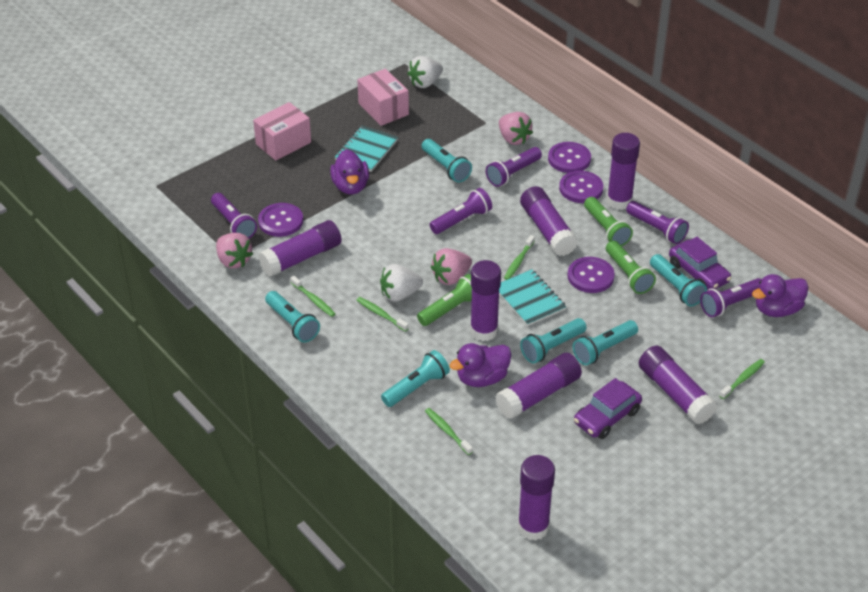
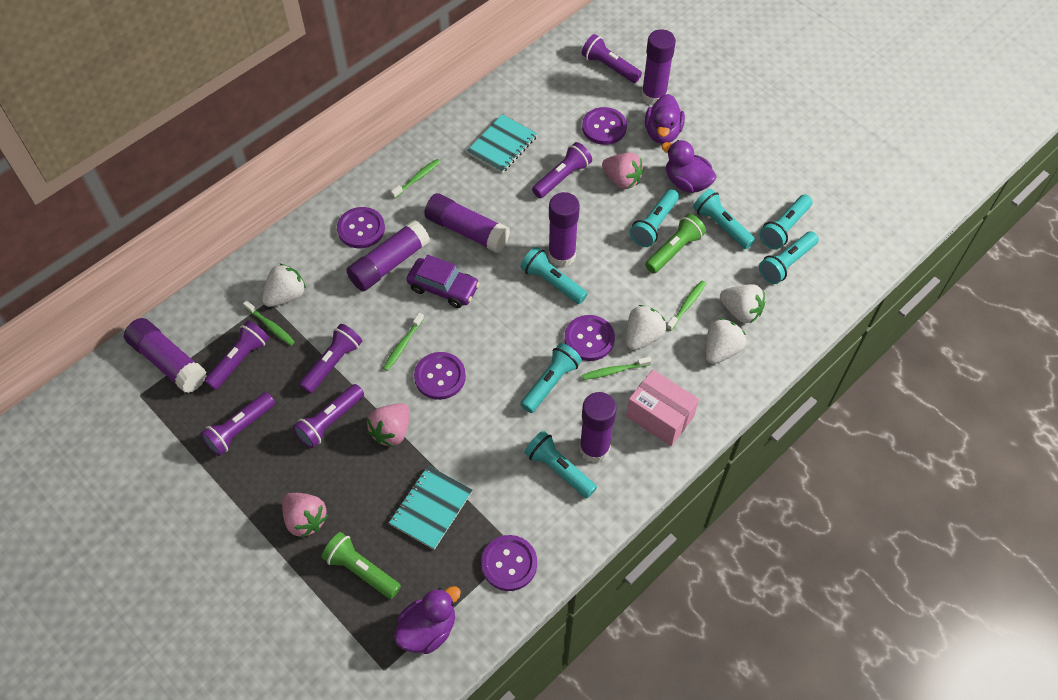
green flashlight: [417,274,472,326] [584,197,633,246] [606,241,656,294] = 3 -> [322,532,401,599] [645,214,706,273] = 2
pink box: [253,102,311,161] [357,69,409,126] = 2 -> [626,370,699,446] = 1
purple button: [258,203,303,237] [548,142,591,173] [559,171,603,203] [568,257,615,293] = 4 -> [337,207,385,248] [414,352,466,400] [481,535,537,591] [564,315,615,361] [582,107,627,145] = 5
purple car: [574,378,642,439] [669,237,732,290] = 2 -> [407,255,480,308] = 1
purple flashlight: [211,193,257,238] [430,188,492,234] [486,147,542,187] [626,201,689,244] [700,278,762,317] = 5 -> [200,392,275,456] [204,320,269,390] [293,384,364,448] [299,324,362,394] [532,142,592,198] [582,34,642,83] = 6
purple glue stick: [258,220,342,277] [470,260,501,341] [495,353,582,419] [518,455,555,541] [520,186,578,256] [607,133,640,210] [639,346,717,424] = 7 -> [124,318,207,393] [346,220,430,291] [424,193,510,253] [548,192,580,267] [579,392,617,463] [642,29,676,105] = 6
turquoise flashlight: [265,291,320,343] [381,350,450,407] [422,139,472,183] [520,318,587,364] [573,320,638,365] [650,254,707,306] = 6 -> [520,343,582,413] [521,246,588,304] [524,431,597,498] [629,189,679,247] [693,189,755,249] [759,195,812,249] [759,231,819,284] = 7
white strawberry: [380,264,423,302] [407,56,443,88] = 2 -> [262,263,306,307] [626,305,666,350] [706,318,746,364] [720,284,765,323] = 4

